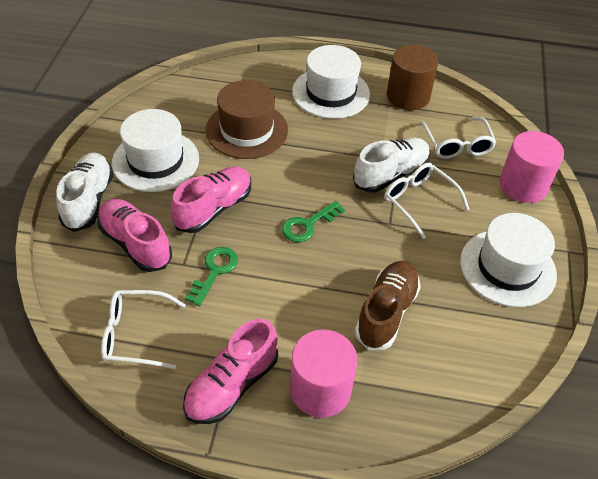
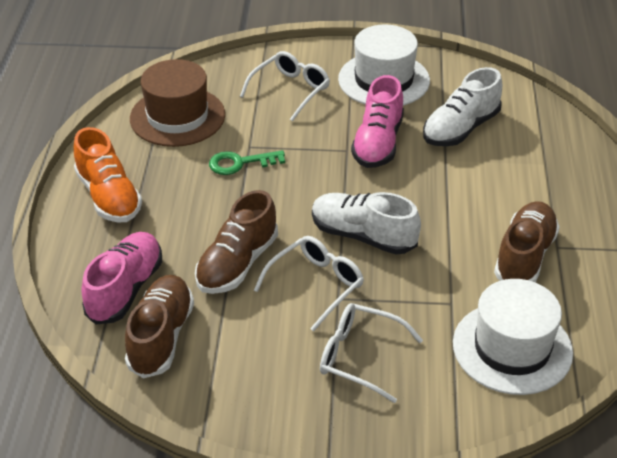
brown cylinder: [387,45,438,110] = 1 -> none = 0
brown shoe: [355,261,421,350] = 1 -> [125,275,194,378] [195,190,278,294] [494,201,560,283] = 3
green key: [185,247,238,306] [282,201,345,242] = 2 -> [209,150,285,175] = 1
orange shoe: none = 0 -> [74,127,142,223] = 1
pink cylinder: [290,330,357,418] [500,131,564,203] = 2 -> none = 0
pink shoe: [98,199,172,272] [171,167,251,233] [183,319,278,424] = 3 -> [82,232,162,325] [351,75,404,168] = 2
white hat: [112,109,199,192] [292,45,370,119] [460,213,557,307] = 3 -> [338,24,430,106] [453,279,573,395] = 2

